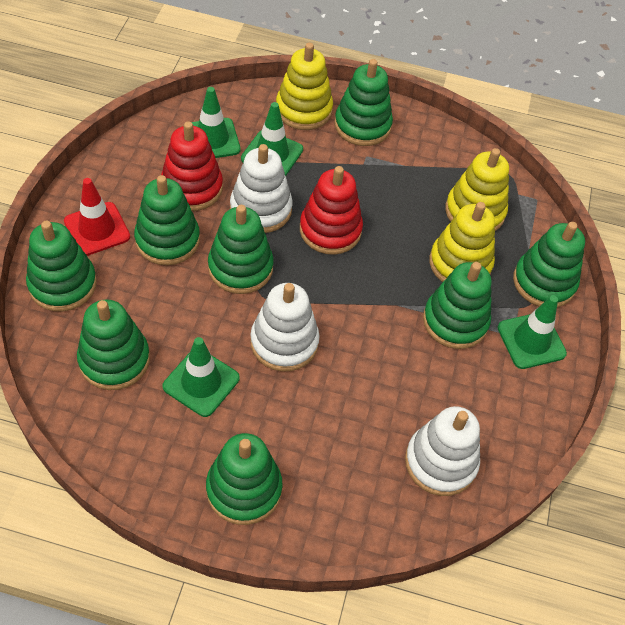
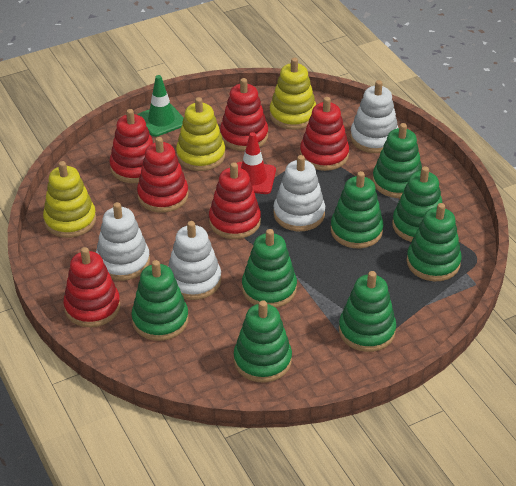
green traffic cone: [162,337,240,417] [192,87,240,158] [241,102,303,176] [497,295,567,369] = 4 -> [137,75,184,137] = 1
red stacking toy: [161,121,223,211] [300,166,363,255] = 2 -> [63,247,120,327] [109,109,153,183] [137,137,188,213] [209,162,261,239] [220,78,268,151] [300,97,349,171] = 6
white stacking toy: [230,144,292,233] [250,283,319,372] [405,406,480,496] = 3 -> [96,202,150,281] [168,221,221,300] [274,155,325,231] [350,80,398,153] = 4

